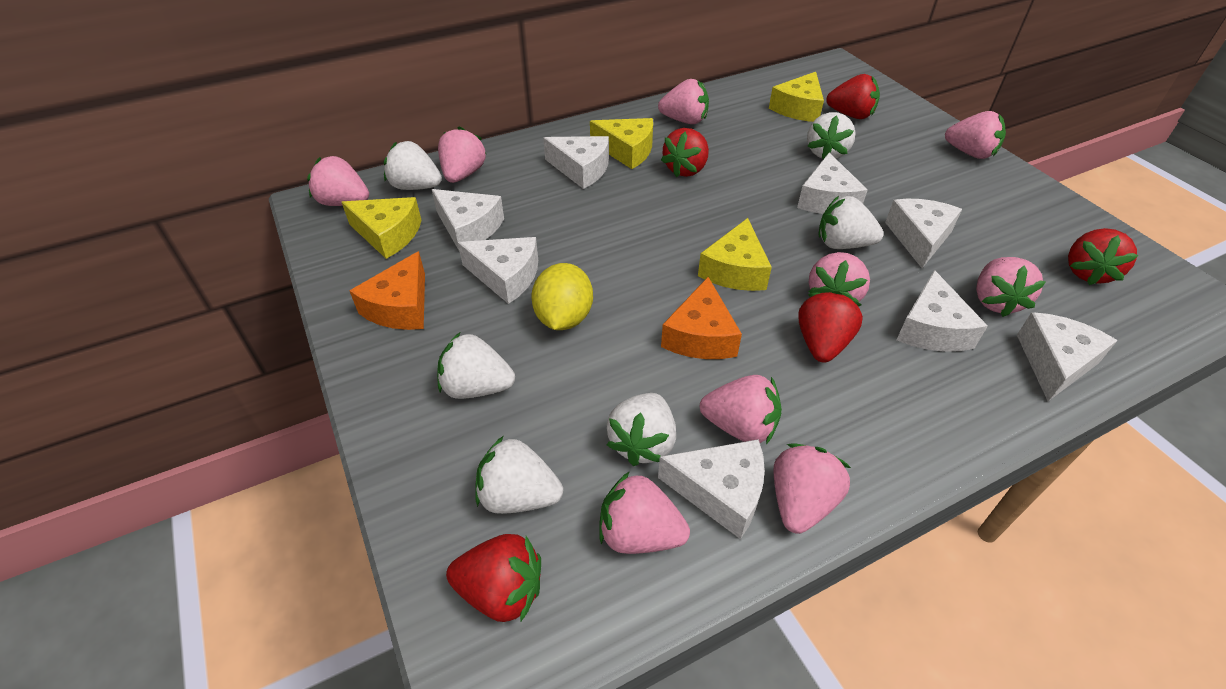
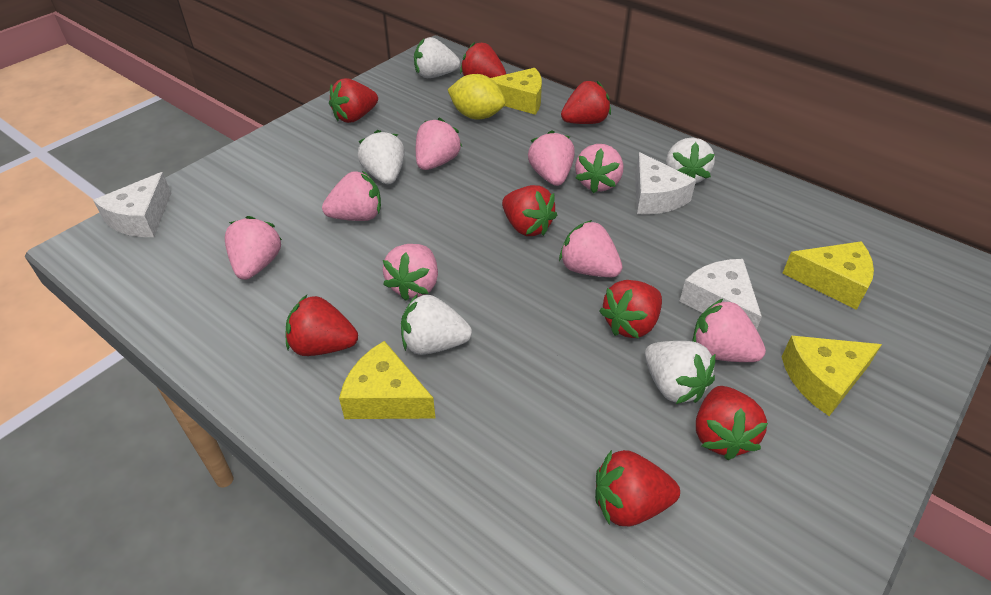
orange cheese: [349,251,425,330] [661,277,742,359] = 2 -> none = 0
pink strawberry: [307,156,369,206] [438,126,486,183] [599,471,690,554] [658,79,709,124] [700,375,782,444] [773,443,851,534] [808,252,870,302] [945,111,1006,159] [976,257,1046,317] = 9 -> [225,216,282,280] [322,171,381,221] [383,244,438,301] [416,118,462,170] [528,130,575,186] [559,220,623,277] [575,144,623,193] [692,298,766,362] = 8
red strawberry: [446,534,541,622] [661,128,709,177] [798,291,863,363] [826,74,880,119] [1068,228,1138,285] = 5 -> [286,295,358,356] [329,78,378,123] [460,42,506,78] [502,185,557,236] [561,81,611,124] [595,450,680,526] [599,280,662,338] [696,386,768,460] = 8
white cheese: [431,189,504,252] [458,237,538,304] [543,136,609,189] [658,439,765,539] [797,153,868,214] [885,199,962,268] [897,270,988,352] [1017,312,1118,401] = 8 -> [93,172,171,237] [635,152,696,214] [679,259,762,330] = 3
white strawberry: [384,141,442,190] [437,333,515,399] [475,436,563,514] [607,393,676,466] [807,112,856,159] [818,196,884,249] = 6 -> [357,130,405,184] [401,294,472,355] [414,37,460,78] [645,341,715,404] [666,137,715,184] = 5

